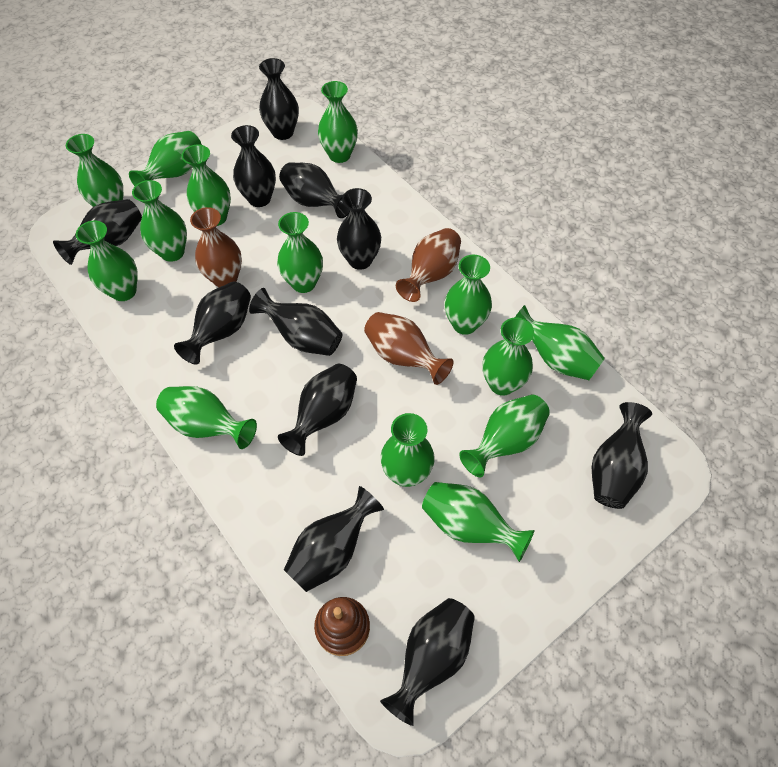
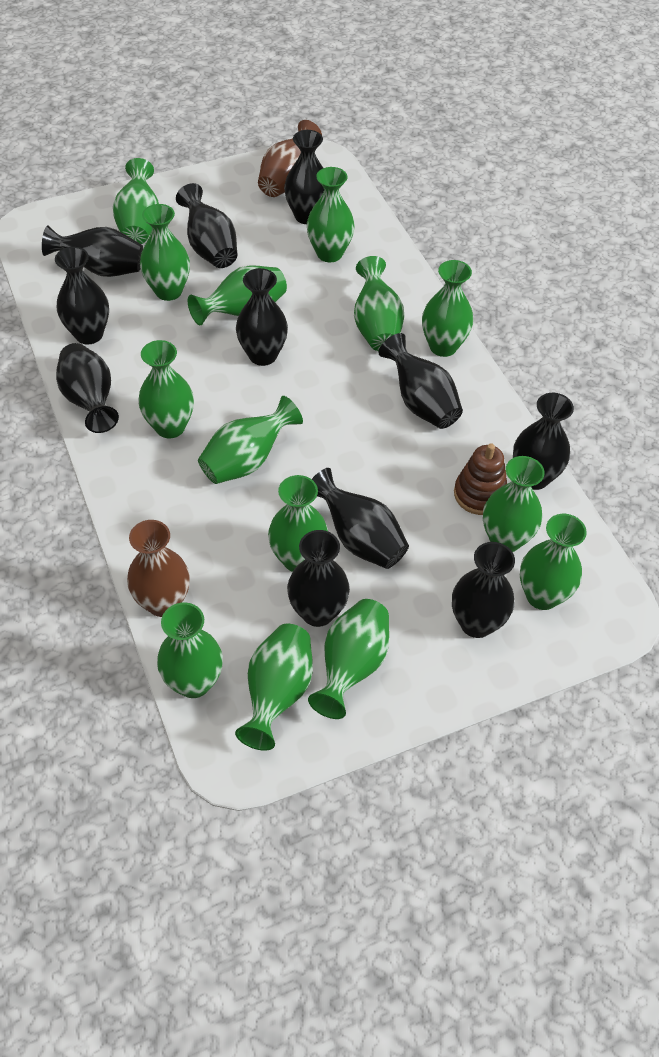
brown vase: [190,207,242,287] [364,312,454,385] [396,228,461,302] = 3 -> [127,520,190,617] [258,120,322,197] = 2

